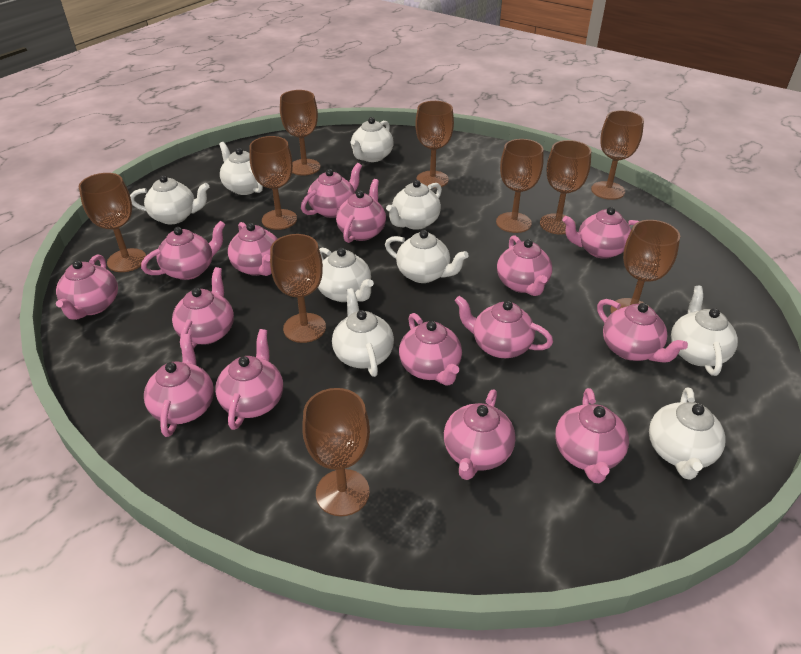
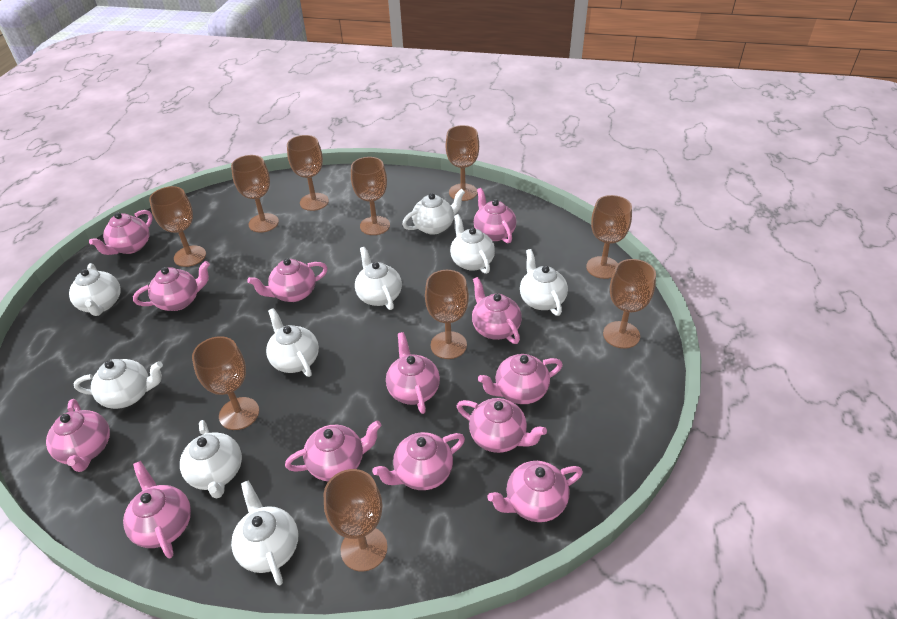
pink teapot: [56,255,118,320] [141,221,226,280] [144,334,214,437] [172,267,234,349] [215,329,283,430] [228,222,278,276] [301,163,362,218] [336,179,386,243] [399,313,462,386] [444,389,516,480] [455,296,553,358] [497,235,552,296] [555,388,629,483] [562,207,639,259] [597,299,688,363] = 15 -> [46,399,110,472] [89,210,153,255] [123,461,191,558] [133,261,210,311] [247,258,328,302] [285,420,381,481] [372,432,465,490] [386,332,440,414] [457,398,547,453] [472,277,522,344] [474,188,516,243] [478,354,563,404] [488,461,583,522] = 13

